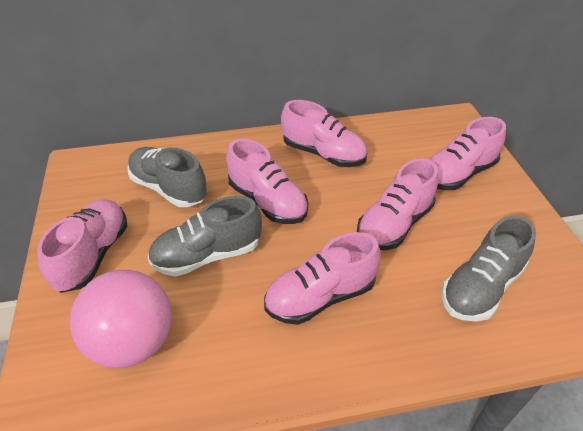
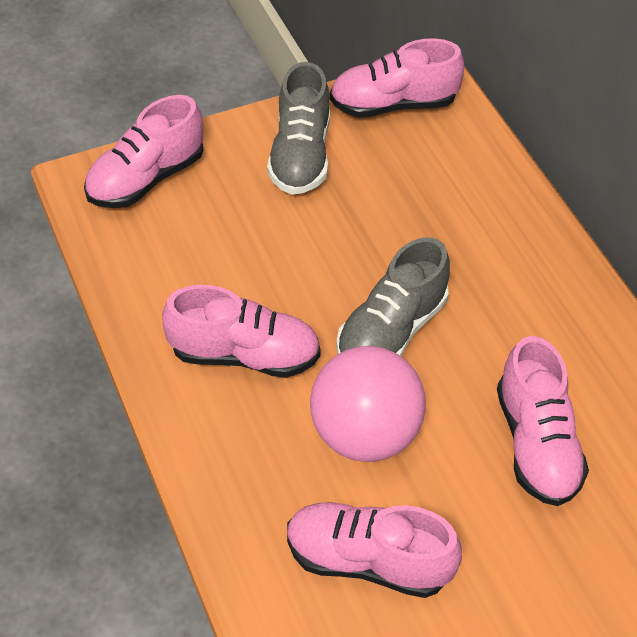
grey shoe: [127,147,207,207] [148,196,262,277] [442,215,536,322] = 3 -> [267,62,330,195] [336,237,450,356] = 2
pink shoe: [37,199,127,293] [226,139,308,224] [264,232,381,325] [281,100,367,167] [357,158,438,250] [429,117,506,190] = 6 -> [84,95,203,208] [162,285,321,378] [287,502,462,598] [330,38,464,118] [497,336,589,506] = 5

